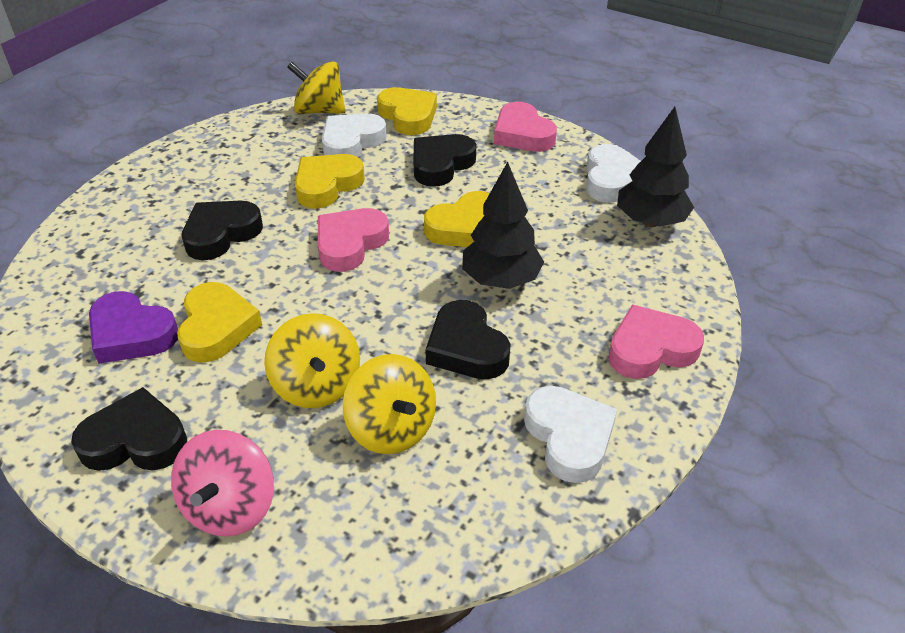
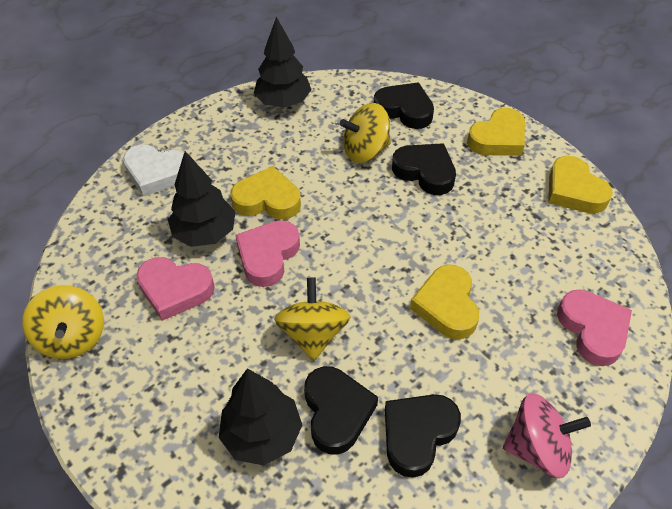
black tree: [462,162,544,289] [617,107,694,227] = 2 -> [168,151,236,247] [219,368,302,465] [254,17,312,108] = 3
purple heart: [89,291,178,364] = 1 -> none = 0
white heart: [322,113,387,157] [524,386,617,483] [586,144,641,202] = 3 -> [123,145,184,197] = 1

